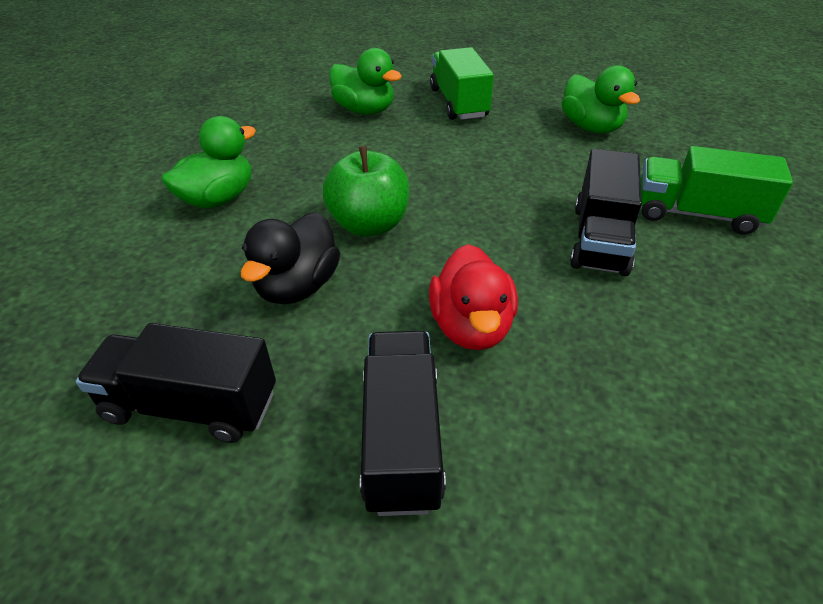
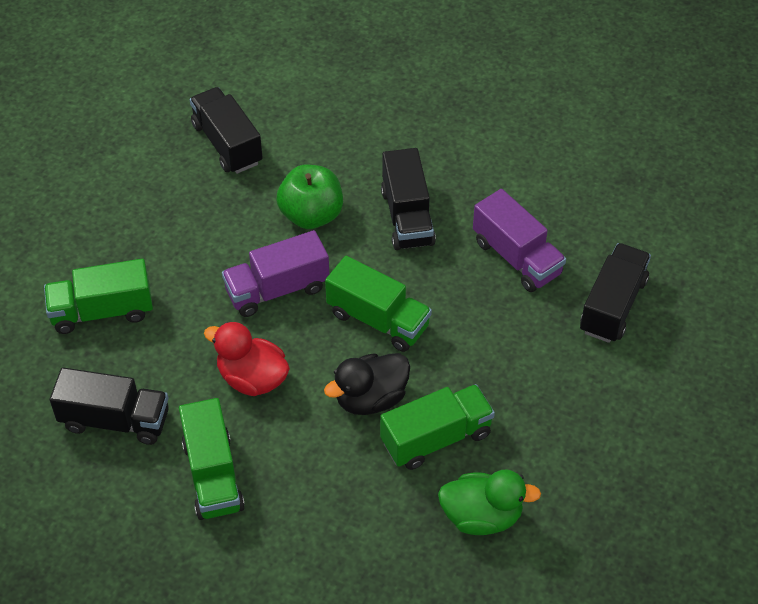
black truck: [76,323,276,443] [360,331,446,516] [570,149,642,276] = 3 -> [50,368,169,445] [190,87,263,174] [381,148,436,250] [580,243,651,343] = 4
green duck: [161,116,256,209] [329,48,402,115] [562,65,640,133] = 3 -> [438,469,541,535] = 1
green truck: [430,47,494,120] [641,146,793,235] = 2 -> [44,259,153,334] [179,398,245,520] [325,256,432,352] [380,384,495,470] = 4
purple truck: none = 0 -> [222,230,329,317] [473,189,566,292] = 2

